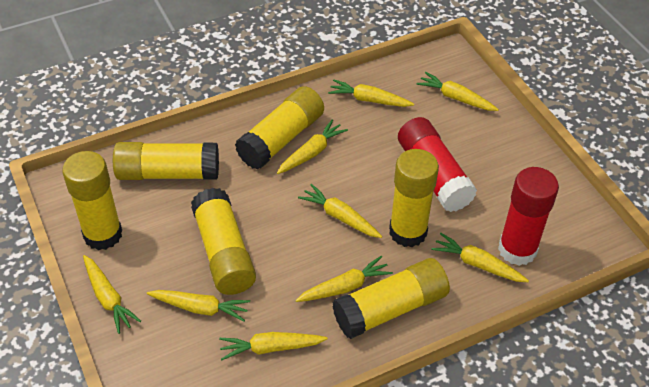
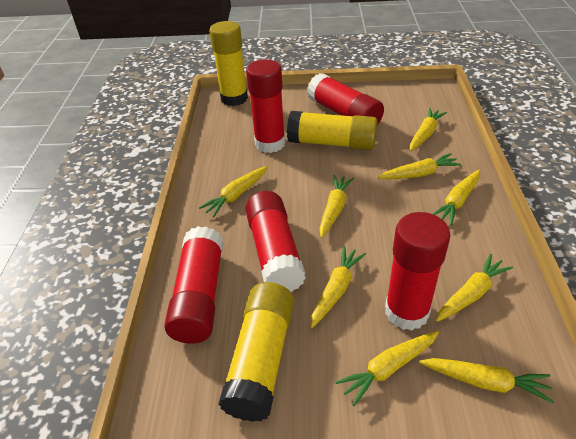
red glue stick: [398,117,477,212] [498,167,559,266] = 2 -> [164,226,223,344] [245,191,306,292] [246,59,286,153] [307,73,384,125] [385,212,451,331] = 5
yellow glue stick: [62,151,122,250] [113,142,219,180] [191,188,256,295] [235,86,324,170] [332,258,450,339] [389,149,439,247] = 6 -> [209,21,248,106] [218,282,294,422] [287,111,377,150] = 3

